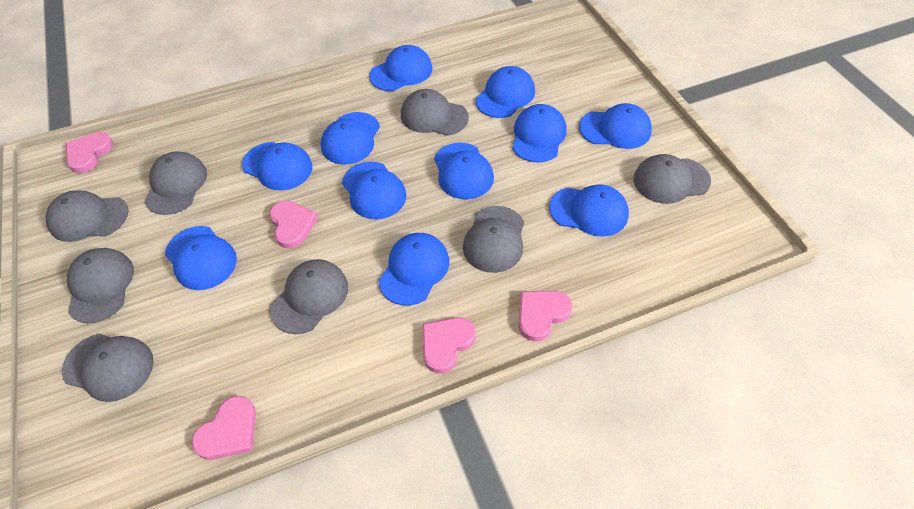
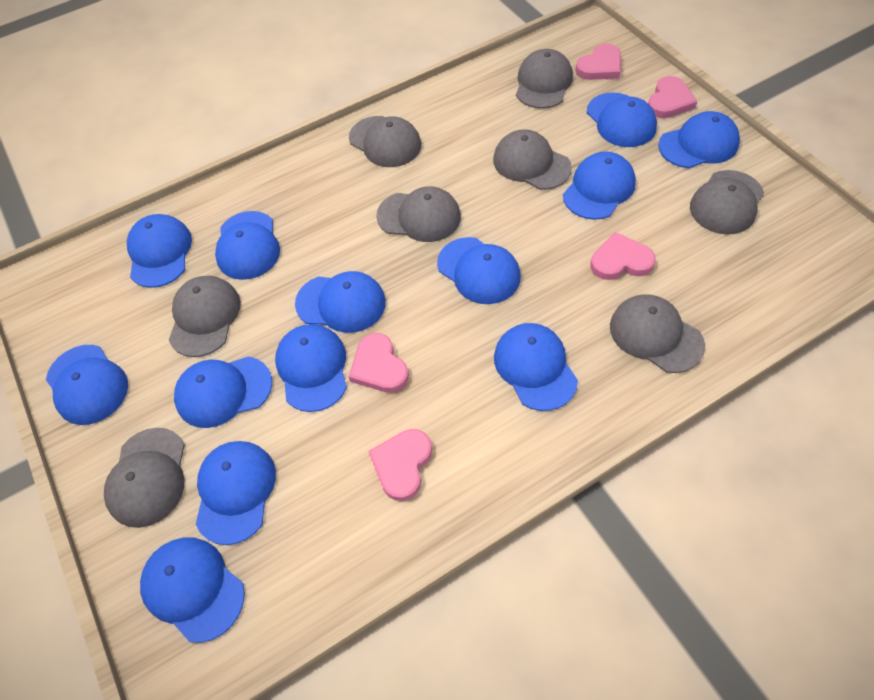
blue cap: [165,226,237,290] [242,142,312,190] [321,112,380,165] [342,162,406,219] [369,45,433,91] [379,233,449,306] [434,143,494,199] [476,66,535,118] [512,104,567,163] [549,184,629,237] [579,103,652,149] = 11 -> [46,345,128,425] [127,214,192,288] [140,537,245,643] [174,356,272,428] [196,441,276,545] [215,211,280,280] [275,324,347,412] [295,271,386,333] [437,237,521,304] [494,323,578,411] [563,152,636,220] [587,92,657,147] [658,111,740,168] = 13

